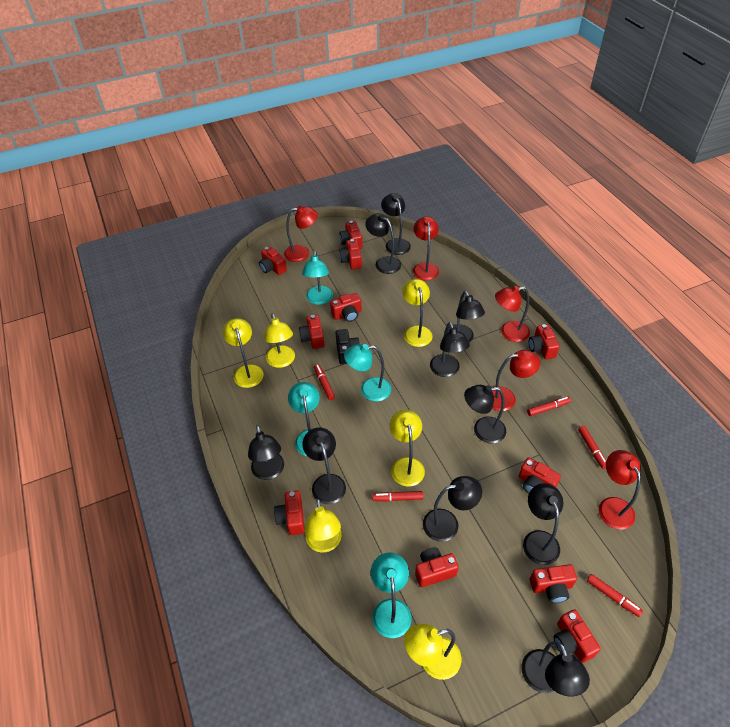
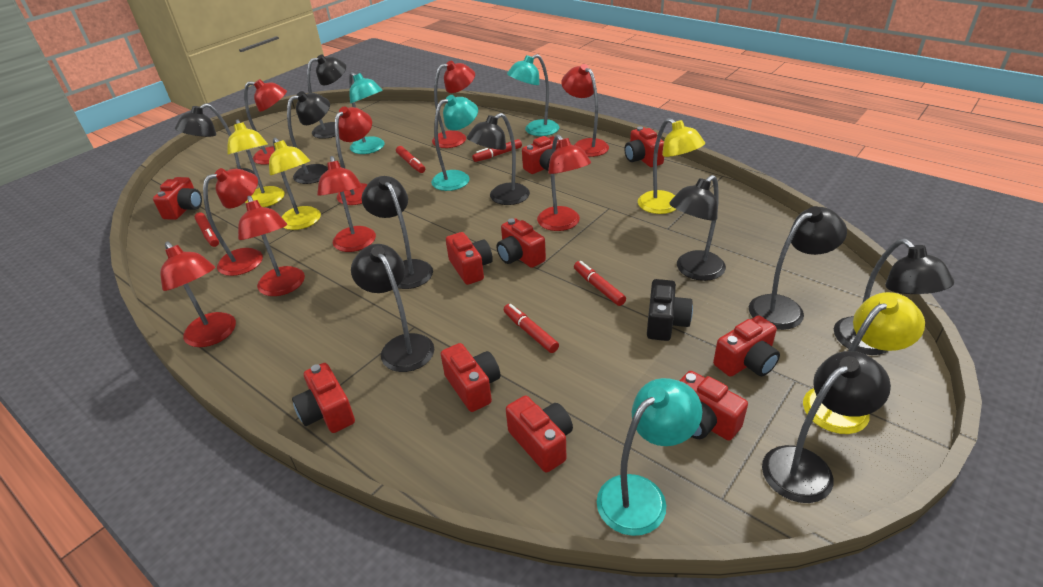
red camera: [259,246,287,275] [274,491,304,535] [299,315,324,349] [330,293,362,322] [339,221,362,249] [339,239,362,269] [415,547,459,587] [519,458,561,494] [529,324,560,359] [530,564,577,603] [554,610,601,663] = 11 -> [153,177,202,220] [292,363,355,433] [441,343,500,412] [446,232,493,285] [497,218,546,268] [506,396,573,473] [522,136,559,174] [624,127,664,167] [679,371,748,441] [713,316,780,377] = 10
red lamp: [284,206,318,262] [413,216,439,281] [492,350,540,411] [495,286,530,342] [599,450,641,530] = 5 -> [160,241,236,347] [203,168,263,276] [238,196,305,296] [244,79,287,164] [317,156,376,252] [335,106,372,205] [432,60,475,148] [537,134,591,231] [562,64,609,157] = 9
yellow lamp: [222,318,264,388] [264,313,295,368] [304,498,341,553] [389,410,425,487] [402,279,433,347] [404,624,461,680] = 6 -> [227,120,285,207] [269,138,321,230] [638,118,705,214] [803,292,925,434] = 4

